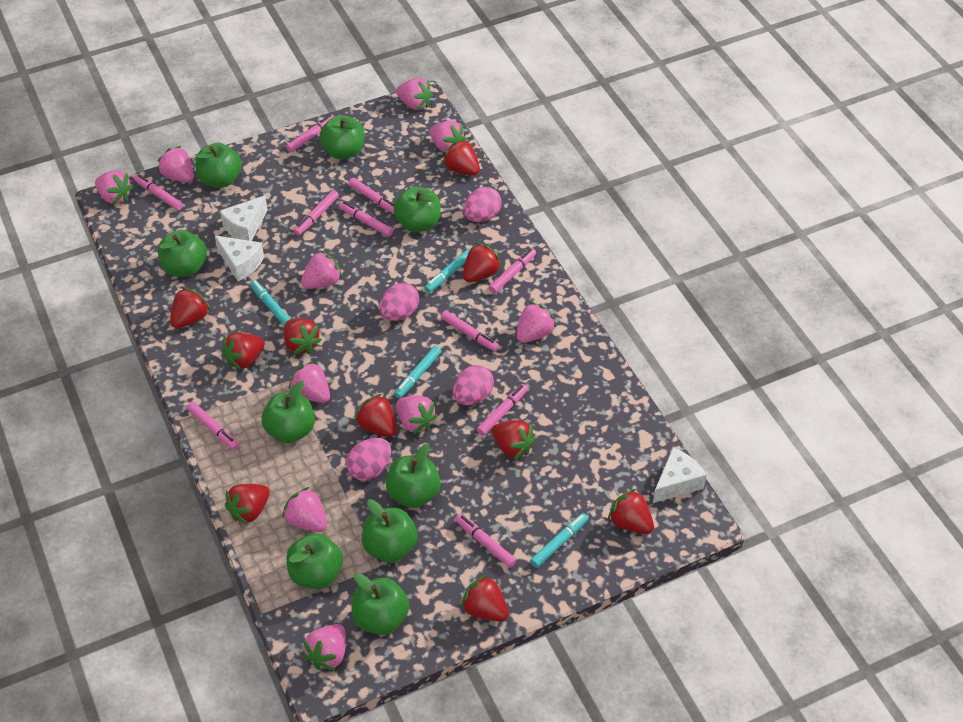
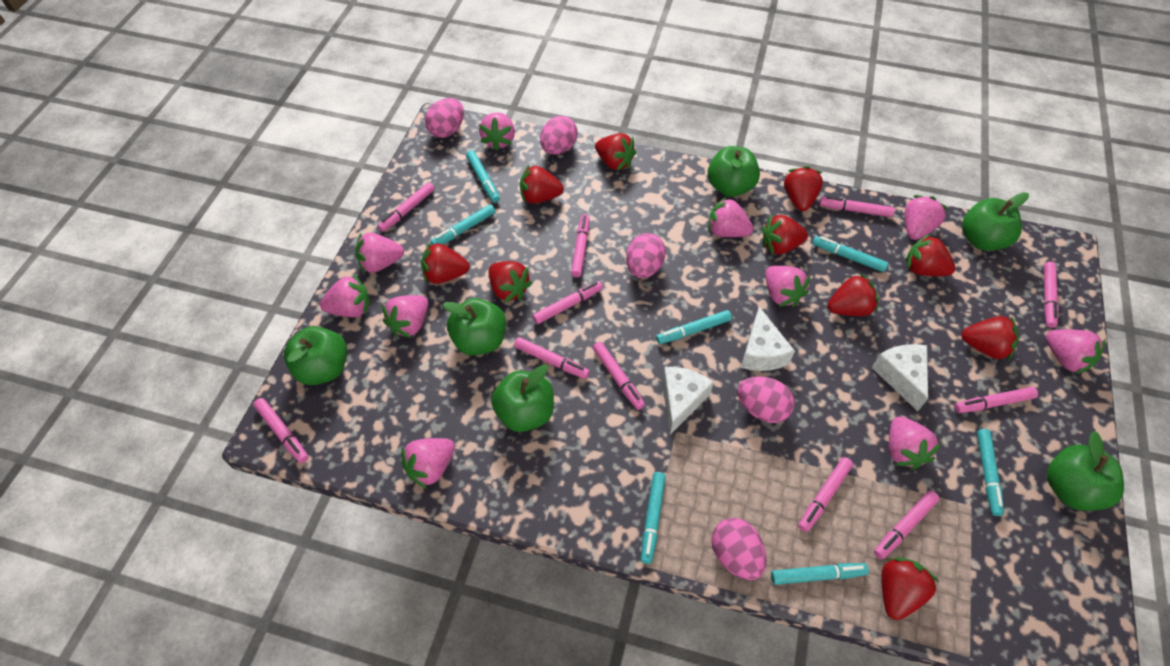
green apple: [158,230,207,277] [195,143,242,188] [262,381,315,443] [287,533,343,589] [319,115,364,159] [352,573,409,635] [362,499,418,562] [386,444,441,508] [394,186,440,232] = 9 -> [284,326,347,385] [442,298,506,355] [491,365,554,432] [708,146,760,197] [962,192,1029,251] [1047,431,1124,511] = 6
pink egg: [346,438,391,481] [379,283,419,321] [453,365,494,405] [464,187,502,222] = 4 -> [425,98,464,138] [540,116,577,155] [626,233,666,278] [711,518,767,580] [737,376,794,423] = 5
pink marker: [134,174,183,210] [187,402,239,450] [286,115,334,152] [294,190,339,235] [339,201,393,237] [348,178,395,215] [441,311,499,352] [455,514,516,568] [477,384,528,436] [489,248,536,293] = 10 -> [253,398,309,463] [378,182,435,232] [514,337,590,379] [533,281,603,324] [571,214,590,277] [592,342,645,410] [798,457,853,532] [819,196,895,217] [874,491,939,559] [954,387,1038,413] [1044,262,1059,328] = 11
turquoise marker: [250,280,290,326] [394,346,441,399] [424,248,470,293] [530,513,588,568] = 4 -> [431,204,495,245] [466,150,500,203] [641,472,666,564] [656,310,732,344] [771,563,869,585] [812,236,888,272] [977,429,1004,516] = 7

